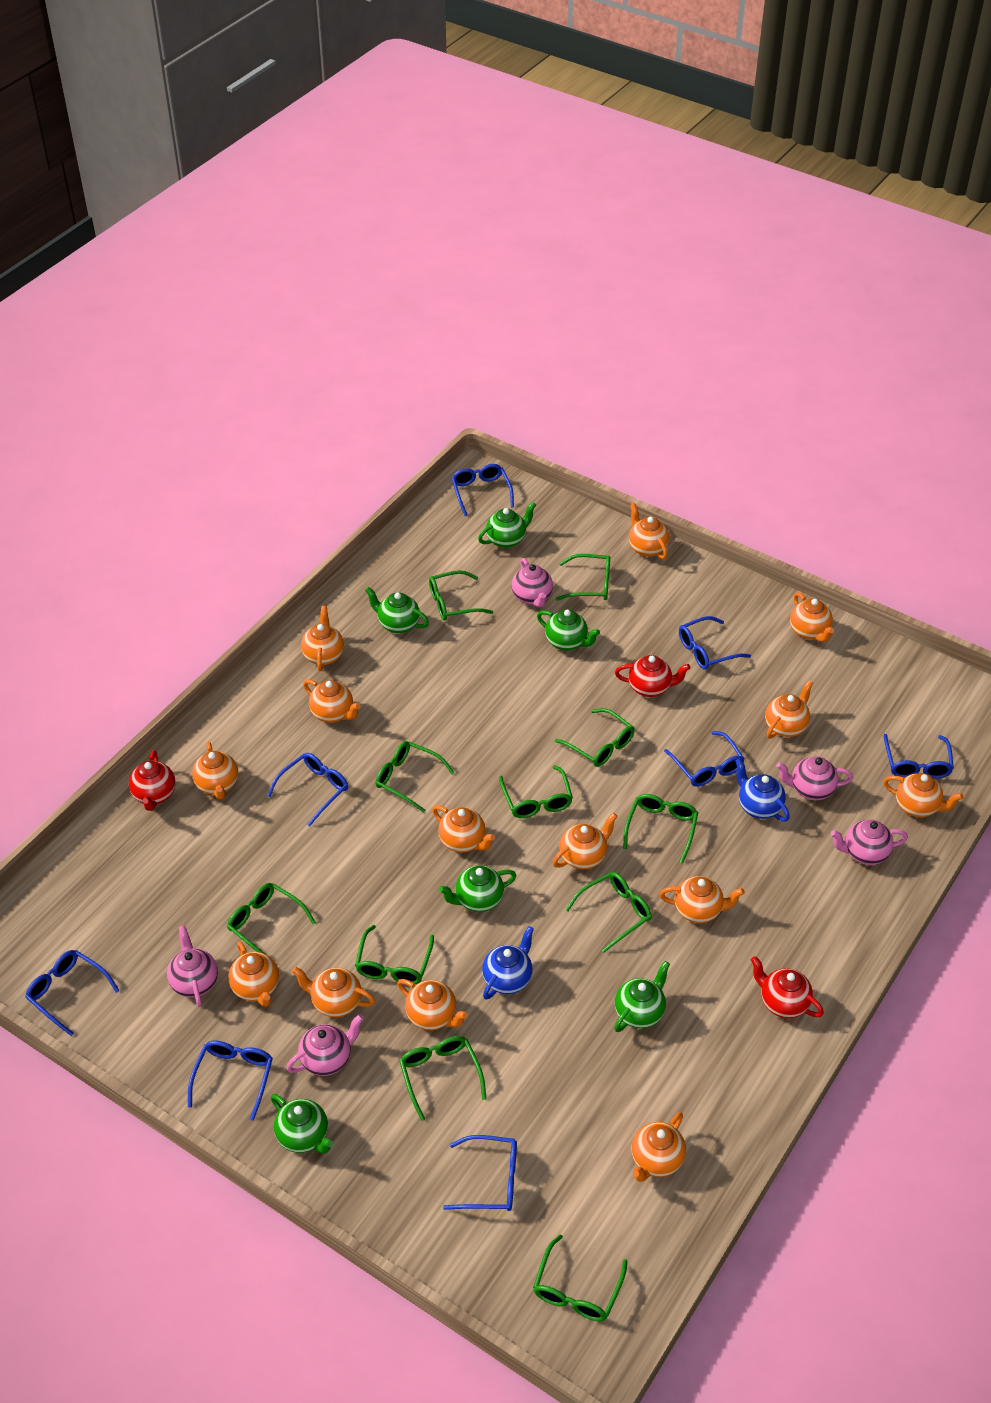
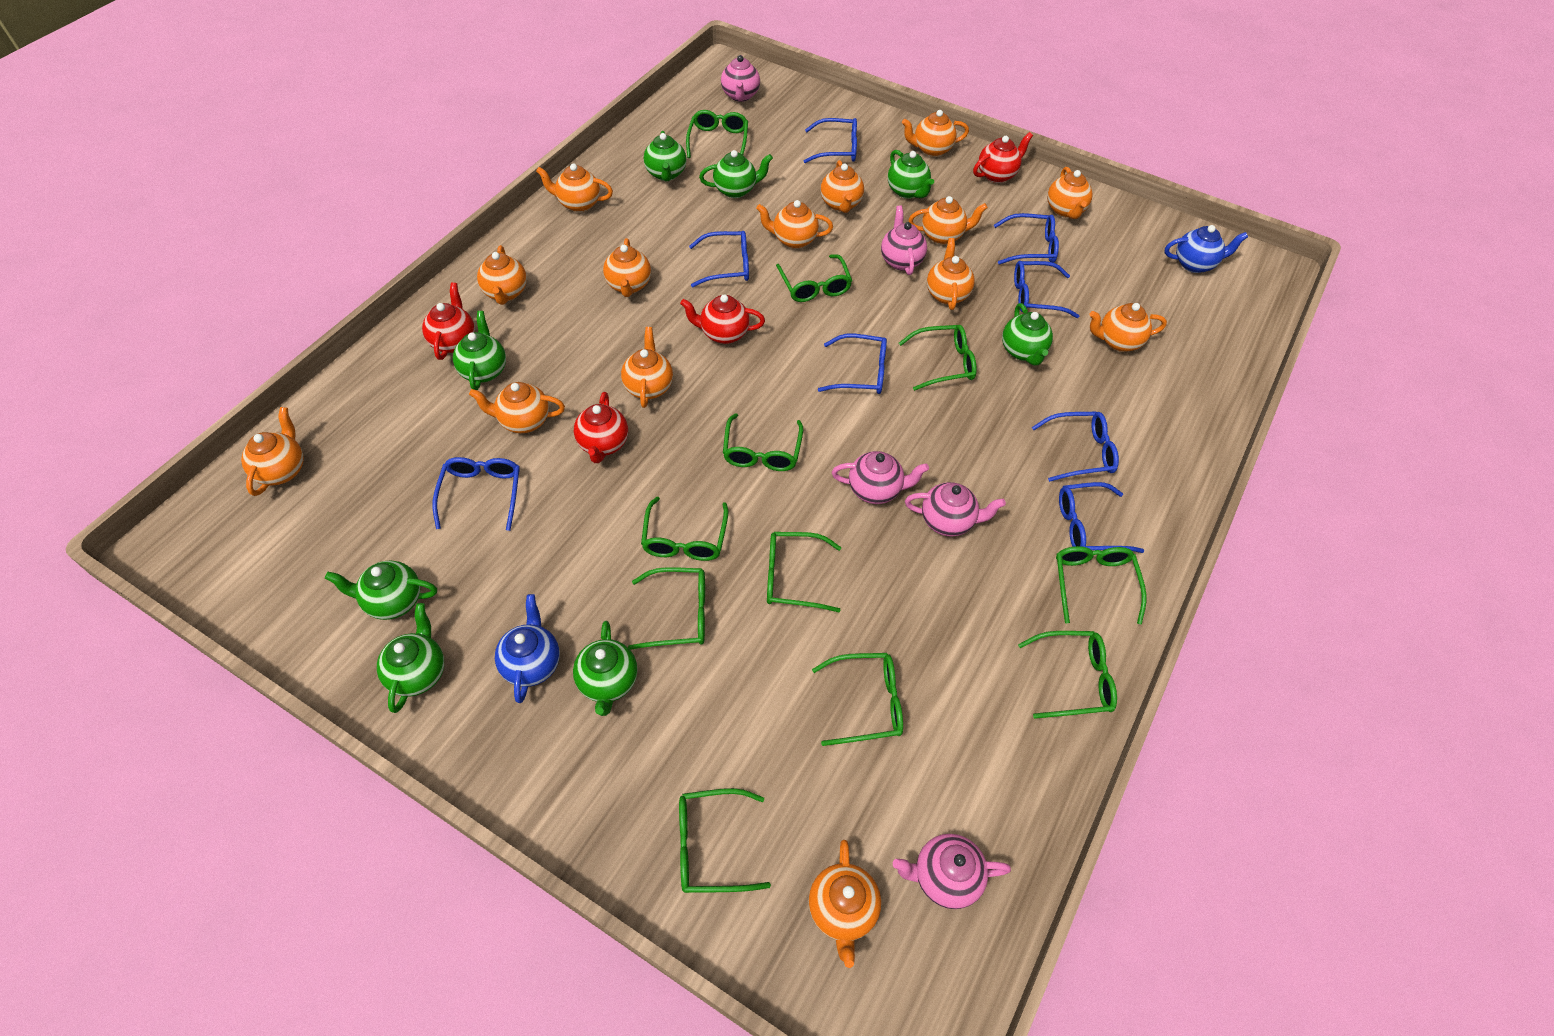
green teapot: [271,1094,333,1154] [365,587,429,633] [439,865,516,912] [478,502,536,548] [537,609,600,651] [614,961,670,1032] = 6 -> [325,561,437,620] [377,603,444,713] [453,311,506,390] [573,621,638,716] [644,131,687,181] [699,150,773,198] [888,150,934,199] [1002,303,1053,366] = 8
red teapot: [129,750,176,811] [615,655,690,697] [751,956,824,1018] = 3 -> [422,283,475,360] [574,392,628,463] [680,294,765,344] [973,132,1033,183] = 4

